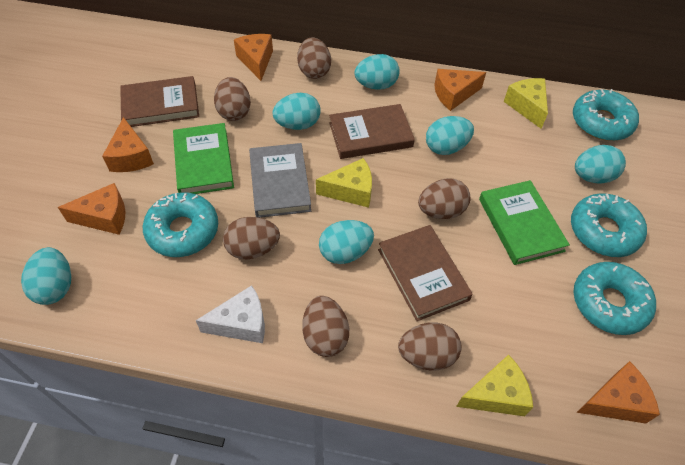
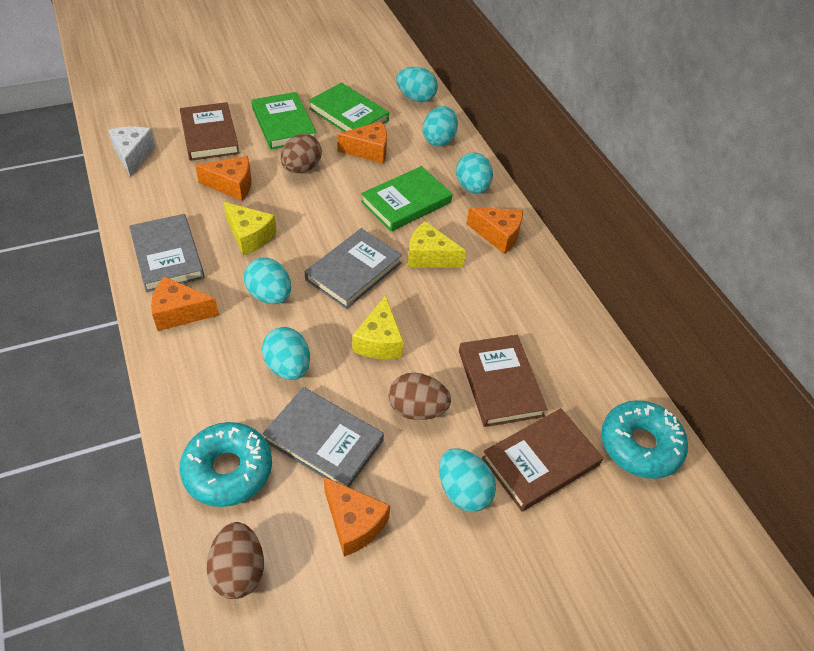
brown egg: [214,77,251,121] [223,217,280,259] [297,38,331,79] [302,296,349,357] [398,322,462,371] [418,178,470,219] = 6 -> [207,522,264,599] [281,134,322,173] [389,373,451,420] = 3
green book: [173,123,234,194] [479,180,570,265] = 2 -> [252,92,316,150] [308,83,389,132] [361,166,452,231] = 3
grey book: [249,143,311,218] = 1 -> [129,214,204,292] [263,387,384,487] [305,228,402,309] = 3
turquoise donut: [143,192,218,257] [571,193,647,257] [573,89,639,141] [573,262,656,335] = 4 -> [180,422,272,507] [601,400,688,479] = 2

